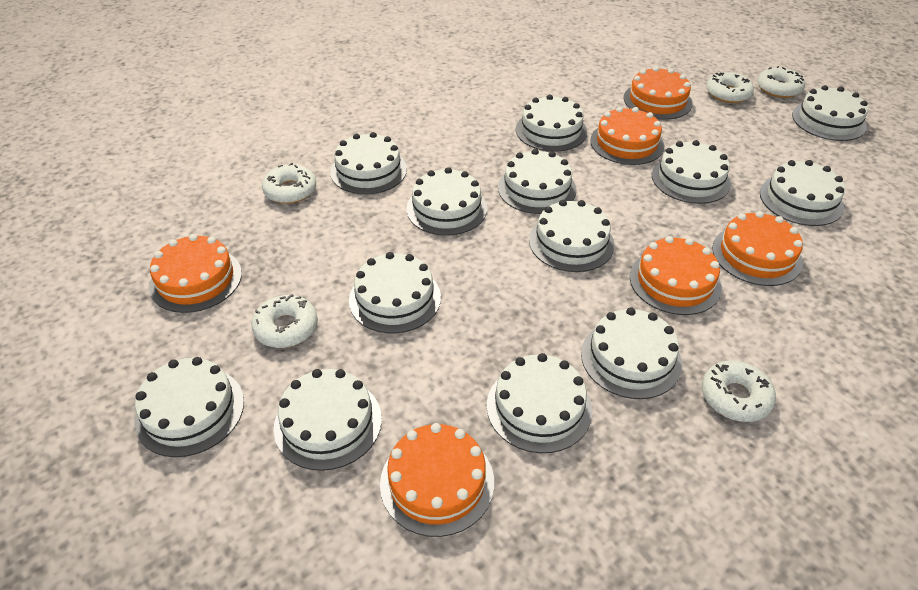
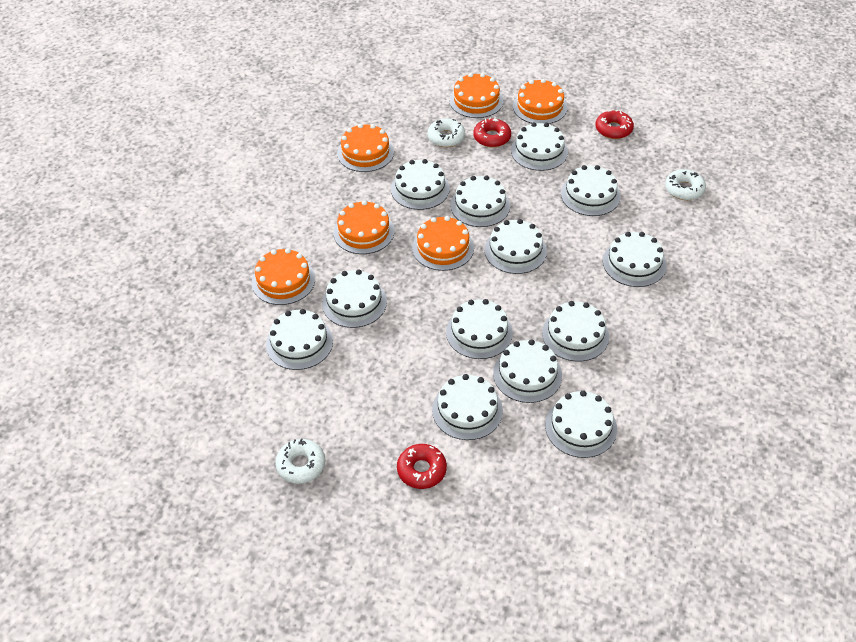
red donut: none = 0 -> [397,444,447,489] [473,118,511,147] [595,110,634,139] = 3
white donut: [251,294,318,348] [262,163,316,204] [702,360,776,422] [706,72,754,103] [757,66,805,98] = 5 -> [275,438,325,484] [427,118,465,147] [665,169,706,200] = 3

